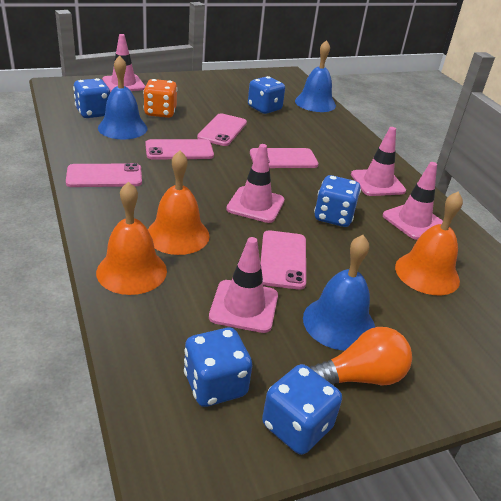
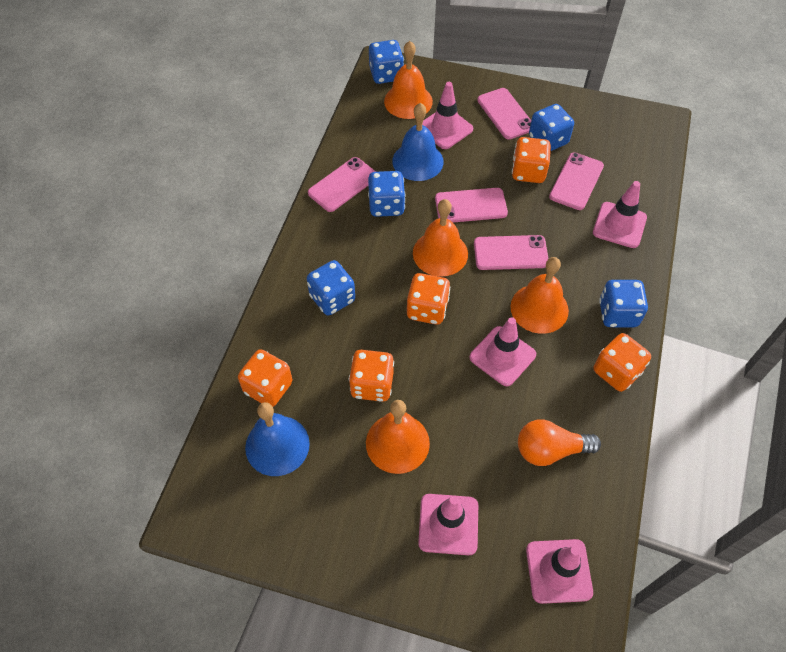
blue bell: [98,55,147,140] [295,40,336,112] [303,235,375,350] = 3 -> [245,402,310,476] [392,103,444,181] = 2
orange bell: [96,182,167,295] [148,150,209,255] [395,191,463,295] = 3 -> [366,400,430,474] [384,41,433,119] [413,199,468,277] [511,257,569,334] = 4
orange dice: [143,79,177,118] = 1 -> [238,349,292,407] [349,350,394,402] [407,273,450,325] [512,137,551,183] [594,333,651,392] = 5

